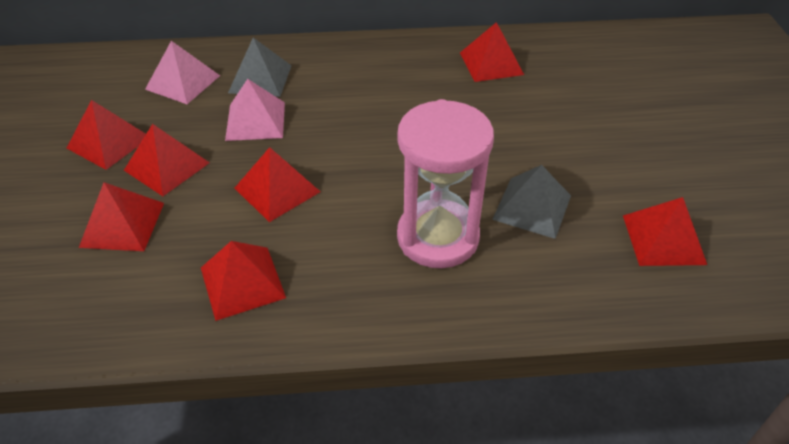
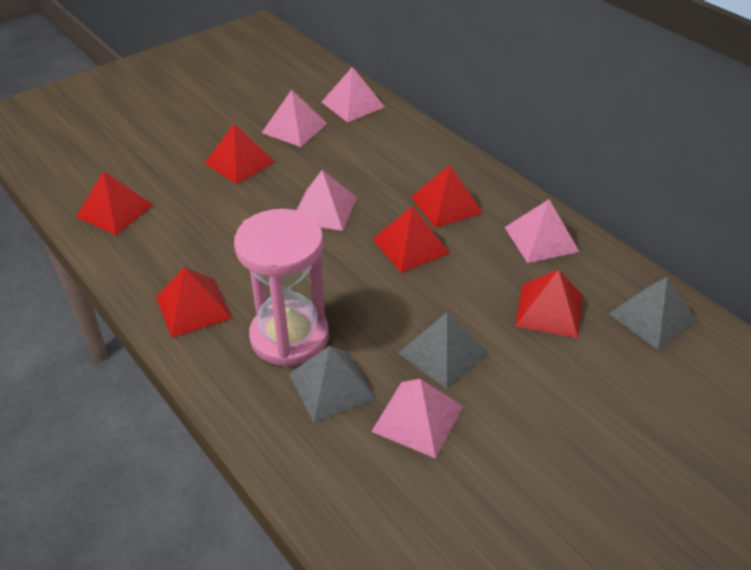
grey pyramid: [228,38,291,97] [492,165,571,239] = 2 -> [289,346,376,423] [398,312,489,389] [609,277,698,350] = 3
pink pyramid: [145,41,220,104] [225,79,285,141] = 2 -> [262,90,328,147] [297,170,357,231] [322,67,385,122] [371,379,463,459] [504,199,579,263] = 5
red pyramid: [67,100,146,170] [79,182,164,251] [124,124,210,196] [201,241,286,321] [235,147,321,222] [460,22,524,82] [623,197,707,266] = 7 -> [76,171,153,235] [156,267,232,338] [205,124,275,184] [372,206,450,273] [411,165,483,228] [515,270,583,338] = 6

